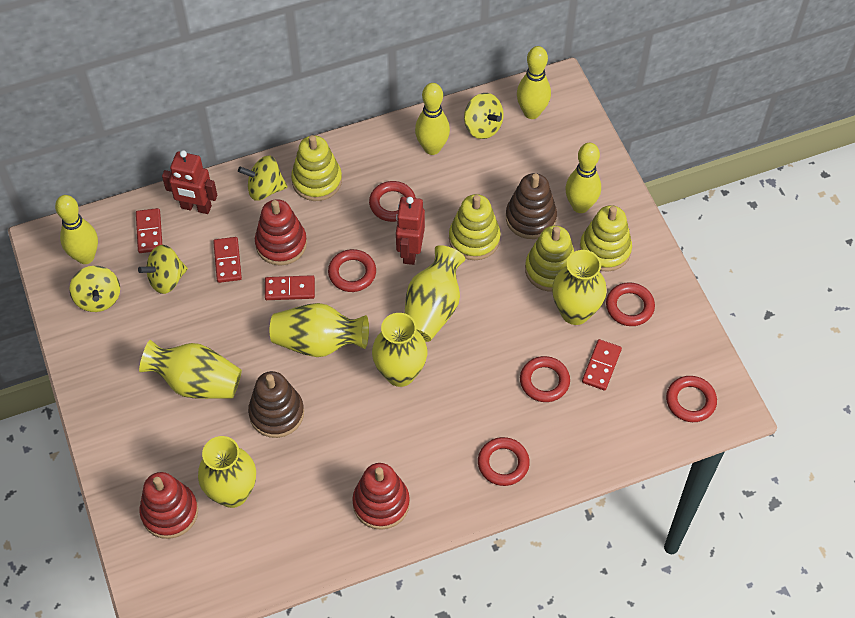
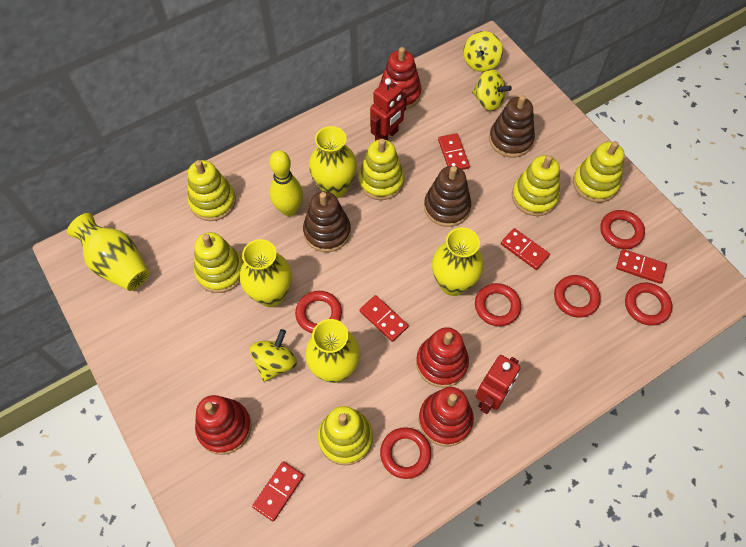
brown stacking toy: [248,371,304,438] [506,173,557,239] = 2 -> [303,191,351,252] [424,166,471,227] [489,95,535,157] = 3
red domino: [136,208,162,253] [213,237,242,283] [265,275,315,300] [582,339,622,390] = 4 -> [252,461,304,521] [359,295,409,342] [438,133,470,170] [501,228,550,270] [616,249,667,284] = 5
red stacking toy: [140,472,198,539] [255,199,307,266] [352,463,410,530] = 3 -> [195,395,251,455] [379,47,422,110] [416,327,469,388] [419,387,474,447] = 4
yellow bowling pin: [55,195,98,264] [415,83,450,155] [517,46,551,119] [566,143,601,213] = 4 -> [269,150,303,217] = 1
yellow spinning top: [69,266,120,312] [138,245,188,294] [238,156,287,201] [464,93,504,139] = 4 -> [250,329,297,382] [463,31,503,72] [472,69,512,111] = 3
yellow stacking toy: [291,135,342,201] [449,194,501,260] [525,225,574,292] [580,205,632,272] = 4 -> [188,160,236,221] [194,232,244,293] [318,406,373,466] [358,139,404,200] [512,155,560,216] [573,141,625,203] = 6
yellow vase: [139,340,242,399] [198,436,256,508] [270,303,369,357] [372,313,427,387] [405,245,465,342] [552,250,607,325] = 6 -> [67,213,149,291] [240,239,292,307] [305,319,360,383] [309,126,357,198] [432,227,484,296] = 5

